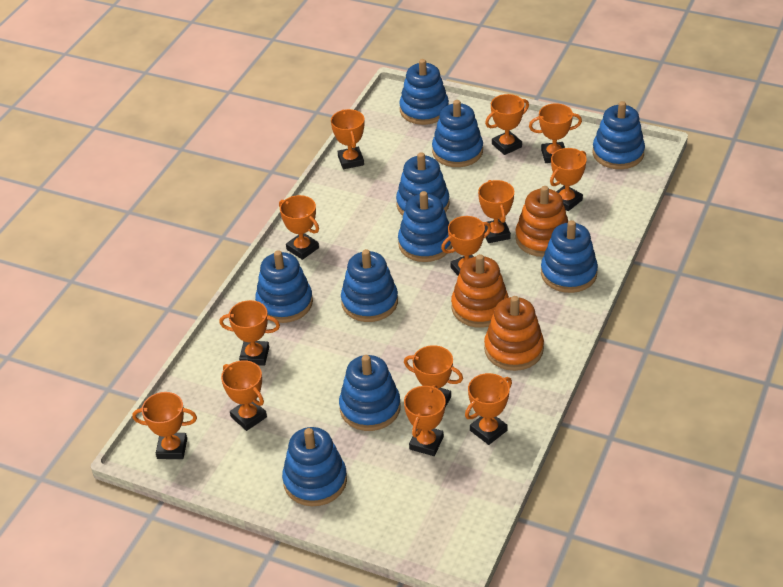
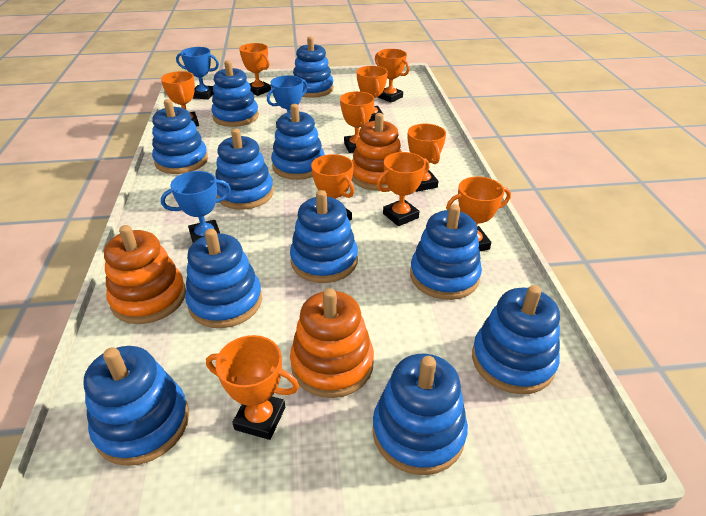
blue stacking toy: [255,250,313,323] [282,427,347,506] [339,355,401,431] [341,249,398,322] [396,152,450,216] [398,191,452,262] [399,59,449,125] [432,100,483,167] [541,220,598,293] [593,101,645,169] = 10 -> [84,346,189,466] [152,99,208,174] [185,229,262,328] [211,60,259,127] [215,129,274,210] [271,104,325,180] [290,190,358,283] [293,36,334,98] [372,354,468,475] [410,204,482,300] [472,285,560,394] = 11
blue trophy: none = 0 -> [161,171,231,243] [176,47,219,100] [267,75,308,128] = 3
orange trophy: [132,392,197,459] [219,300,280,366] [221,360,267,431] [279,195,319,260] [331,109,365,169] [404,345,463,408] [404,385,446,456] [441,216,491,275] [465,373,512,445] [478,180,514,243] [485,94,529,155] [529,103,582,163] [550,148,587,211] = 13 -> [161,71,199,127] [206,335,299,440] [239,43,271,96] [311,154,355,221] [340,91,374,153] [357,66,388,122] [375,49,410,103] [377,152,429,226] [408,124,446,192] [446,176,511,251] = 10

